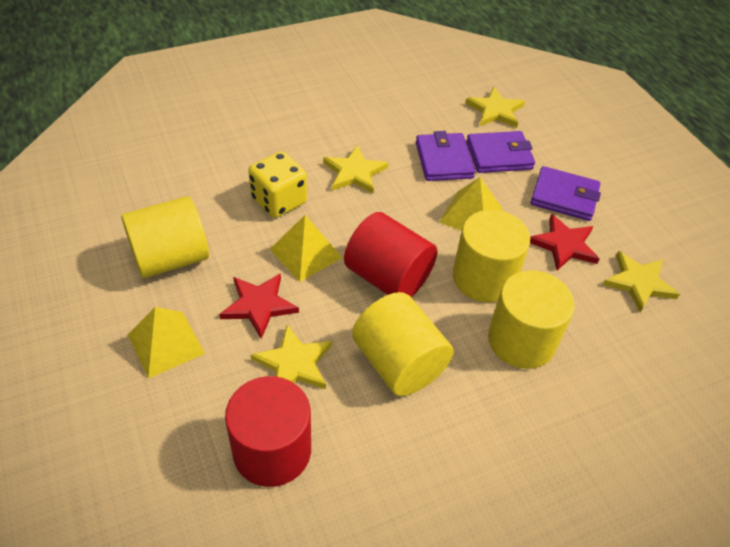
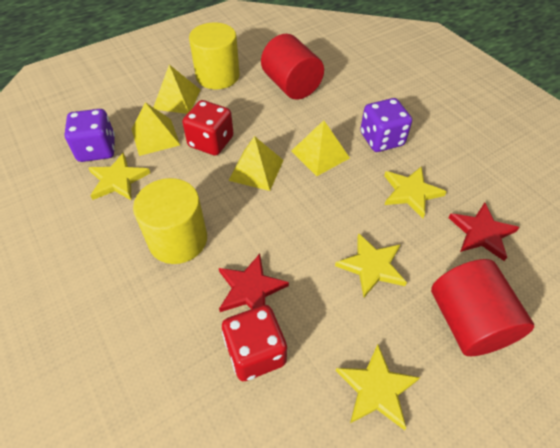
purple dice: none = 0 -> [64,109,115,162] [360,98,412,152] = 2
purple wallet: [416,131,475,181] [466,131,535,173] [531,166,601,221] = 3 -> none = 0
red dice: none = 0 -> [182,100,234,156] [222,305,287,381] = 2
yellow cylinder: [121,196,209,278] [352,292,454,396] [453,210,530,302] [488,270,575,369] = 4 -> [133,178,207,264] [189,23,240,89] = 2
yellow dice: [248,151,307,218] = 1 -> none = 0
yellow pyramid: [128,307,205,379] [270,215,343,282] [439,177,502,231] = 3 -> [132,102,180,156] [153,65,200,114] [228,136,284,191] [291,120,350,176] = 4

